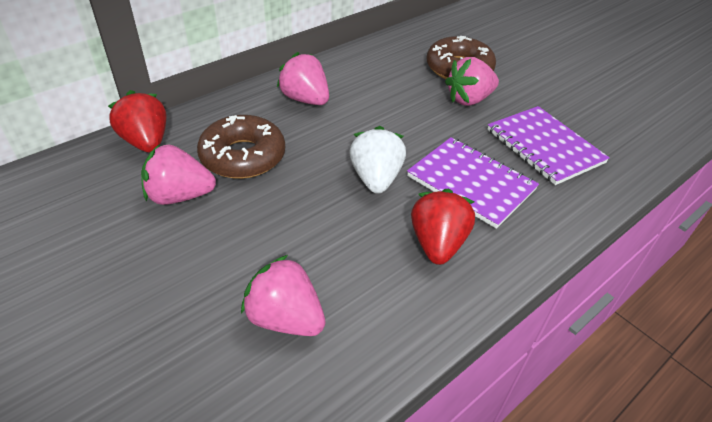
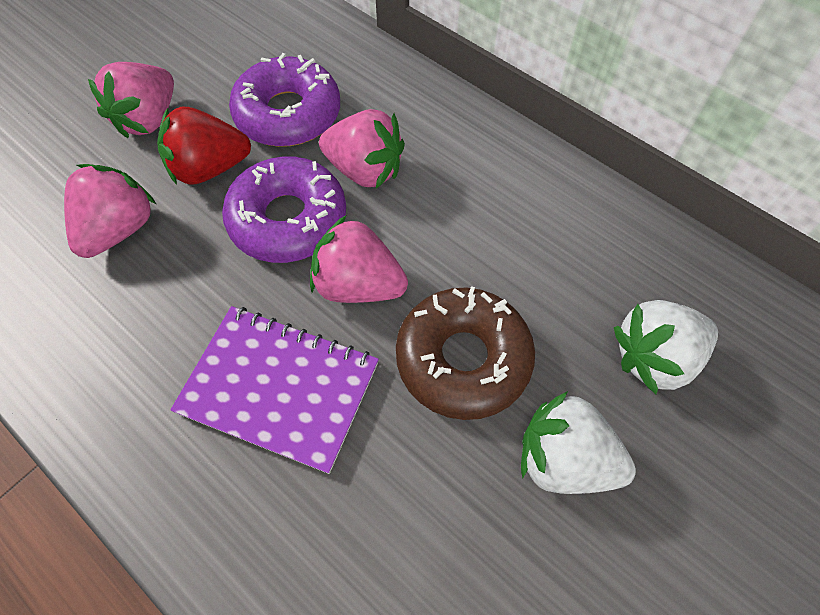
brown donut: [197,115,285,179] [426,36,496,79] = 2 -> [396,286,535,420] = 1
purple donut: none = 0 -> [222,157,346,263] [229,53,340,147] = 2
purple notebook: [407,137,539,229] [487,106,610,185] = 2 -> [171,306,379,474] = 1
red strawberry: [108,90,167,153] [411,189,475,265] = 2 -> [157,107,251,185] = 1
white strawberry: [349,126,406,194] = 1 -> [521,391,636,494] [614,300,718,394] = 2

